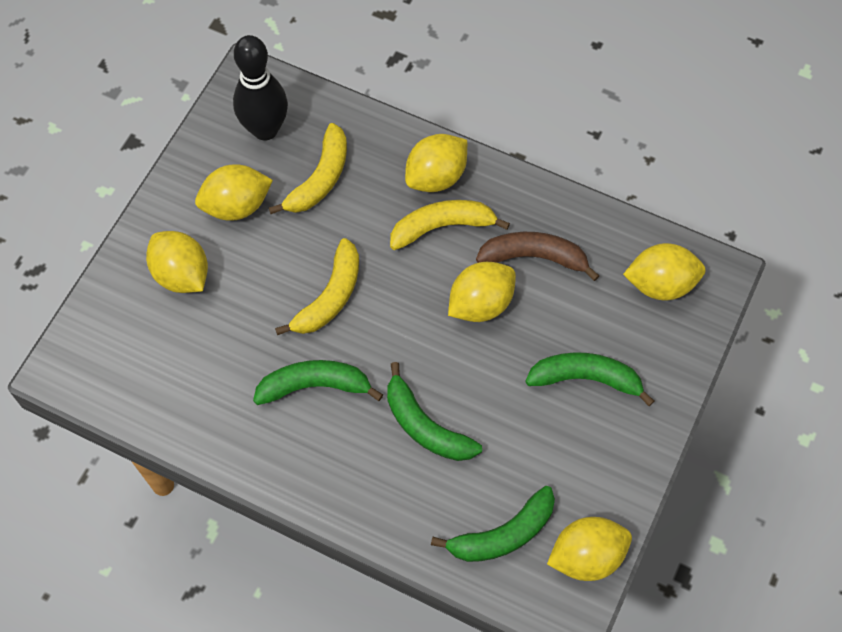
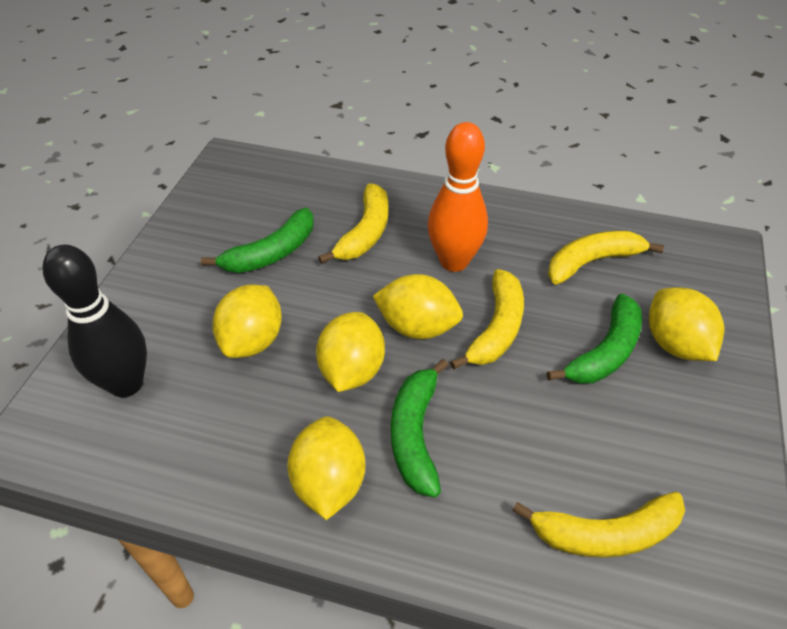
brown banana: [476,232,599,281] = 1 -> none = 0
green banana: [253,360,383,405] [387,362,482,461] [431,486,555,562] [526,352,654,406] = 4 -> [201,208,314,273] [391,359,448,498] [547,294,642,384] = 3
orange bowling pin: none = 0 -> [428,122,488,272] = 1
yellow banana: [269,123,347,214] [275,238,359,335] [390,200,510,250] = 3 -> [318,184,388,264] [450,269,524,370] [512,492,685,558] [548,231,664,285] = 4
yellow lemon: [146,231,208,293] [195,164,273,221] [405,134,467,192] [448,262,516,322] [547,517,632,581] [623,243,706,301] = 6 -> [212,285,282,358] [287,416,365,520] [316,312,385,392] [373,274,463,339] [649,287,724,361] = 5

